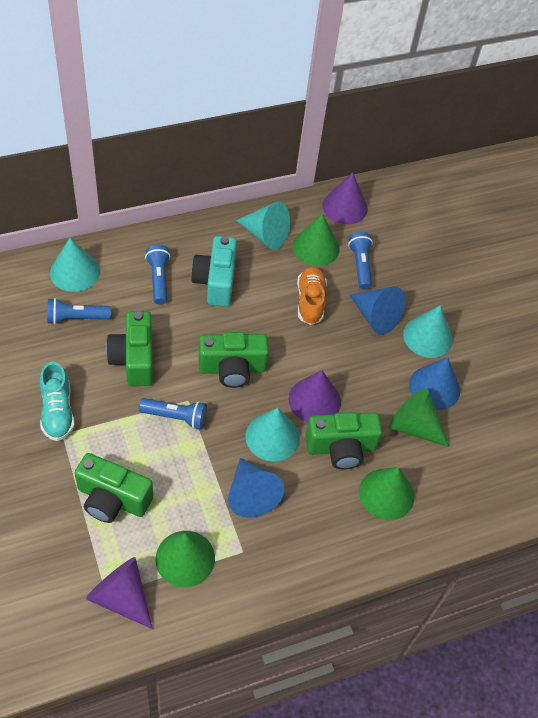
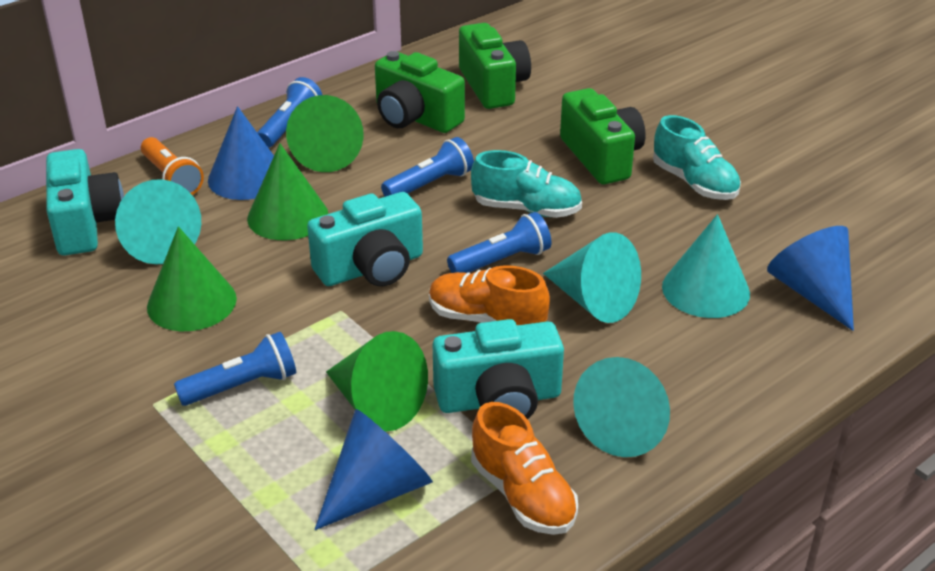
green camera: [74,453,153,523] [106,311,153,386] [199,332,269,388] [305,412,382,469] = 4 -> [375,51,465,133] [459,23,531,109] [560,88,646,184] = 3
orange flashlight: none = 0 -> [141,137,204,195] = 1
orange shoe: [297,267,327,325] = 1 -> [429,265,550,325] [471,402,578,535] = 2
purple cone: [86,557,153,629] [288,370,341,422] [322,172,368,224] = 3 -> none = 0
turquoise camera: [191,236,237,307] = 1 -> [46,149,124,255] [307,192,423,286] [433,319,564,419] = 3
turquoise shoe: [40,362,75,441] = 1 -> [471,150,582,218] [653,115,741,200] = 2

